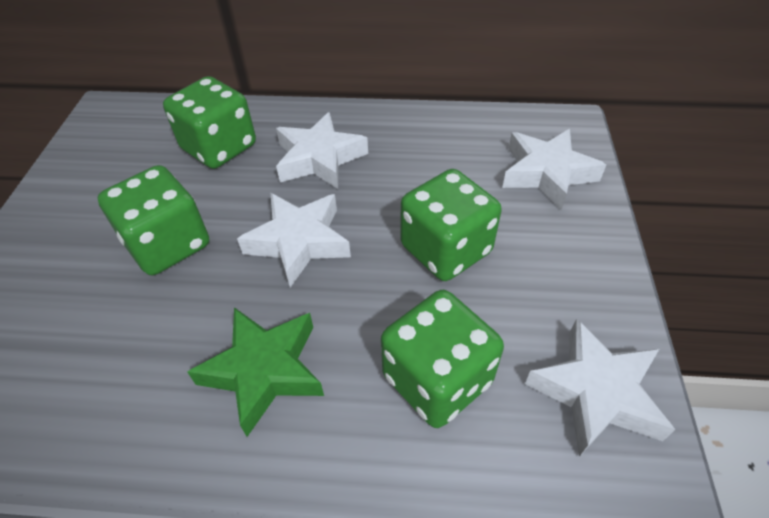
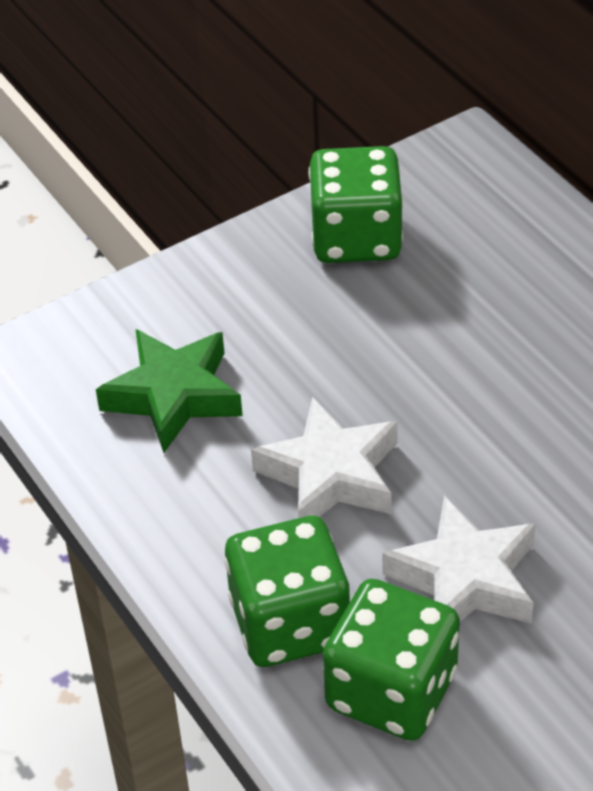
green dice: [98,165,209,275] [163,76,256,169] [381,290,504,428] [401,169,502,281] = 4 -> [225,516,350,667] [309,146,403,263] [323,579,460,741] = 3
white star: [237,193,351,287] [276,112,368,189] [502,129,606,210] [525,319,675,457] = 4 -> [251,397,397,518] [382,495,535,624] = 2

